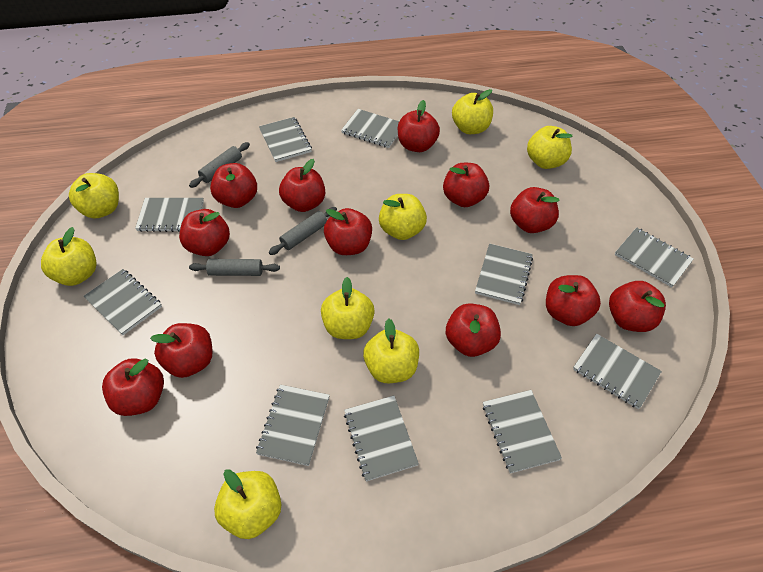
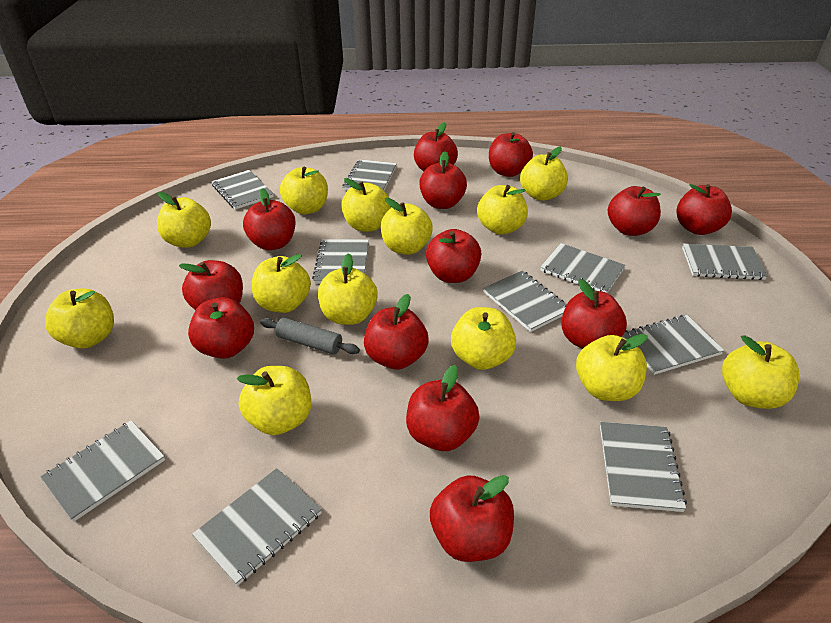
grey rolling pin: [189,142,250,188] [189,259,280,276] [269,207,337,255] = 3 -> [260,318,360,354] = 1
red apple: [102,358,164,416] [150,323,212,378] [179,209,230,256] [210,163,257,208] [279,159,325,212] [324,208,372,255] [398,100,440,152] [443,163,489,207] [446,303,501,357] [510,187,560,233] [546,275,601,326] [609,281,666,332] = 12 -> [179,260,243,310] [188,297,254,359] [243,188,295,250] [364,294,429,370] [406,365,480,451] [414,122,458,171] [419,151,467,209] [426,229,481,283] [430,475,514,562] [489,132,533,177] [561,279,627,349] [608,186,661,236] [676,184,732,235] = 13
yellow apple: [41,227,97,286] [69,173,119,218] [214,469,281,539] [321,277,375,339] [363,318,419,383] [379,194,427,240] [452,89,493,134] [527,126,573,169] = 8 -> [45,288,114,348] [157,192,211,248] [237,366,311,435] [252,254,311,313] [280,167,328,214] [318,253,377,325] [342,178,391,232] [381,198,433,255] [451,307,516,370] [477,185,528,235] [520,147,568,201] [576,334,648,401] [722,335,799,409] = 13

